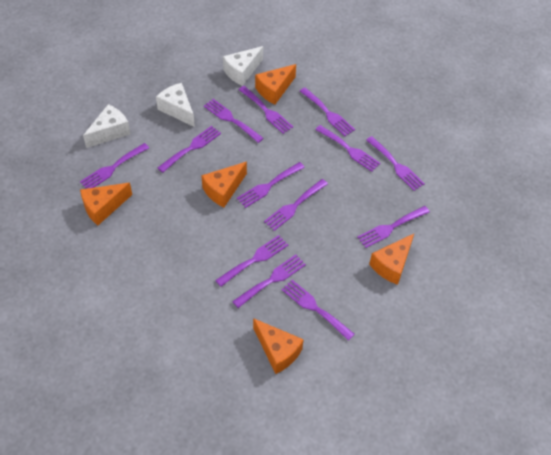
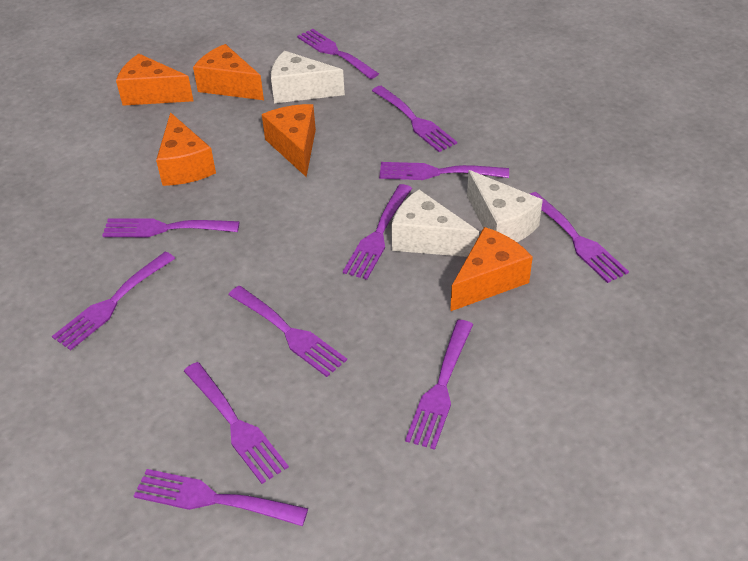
purple fork: [80,143,149,189] [158,126,221,173] [204,99,264,143] [215,235,288,287] [232,255,306,308] [237,162,305,208] [238,86,293,134] [264,179,328,231] [281,280,355,341] [300,88,355,136] [315,125,381,172] [357,206,430,248] [366,136,425,191] = 13 -> [52,252,175,350] [102,218,240,237] [134,469,308,526] [184,362,289,484] [228,286,347,377] [297,29,379,79] [343,184,412,280] [372,86,457,152] [379,162,509,180] [405,320,473,450] [530,192,629,283] = 11

